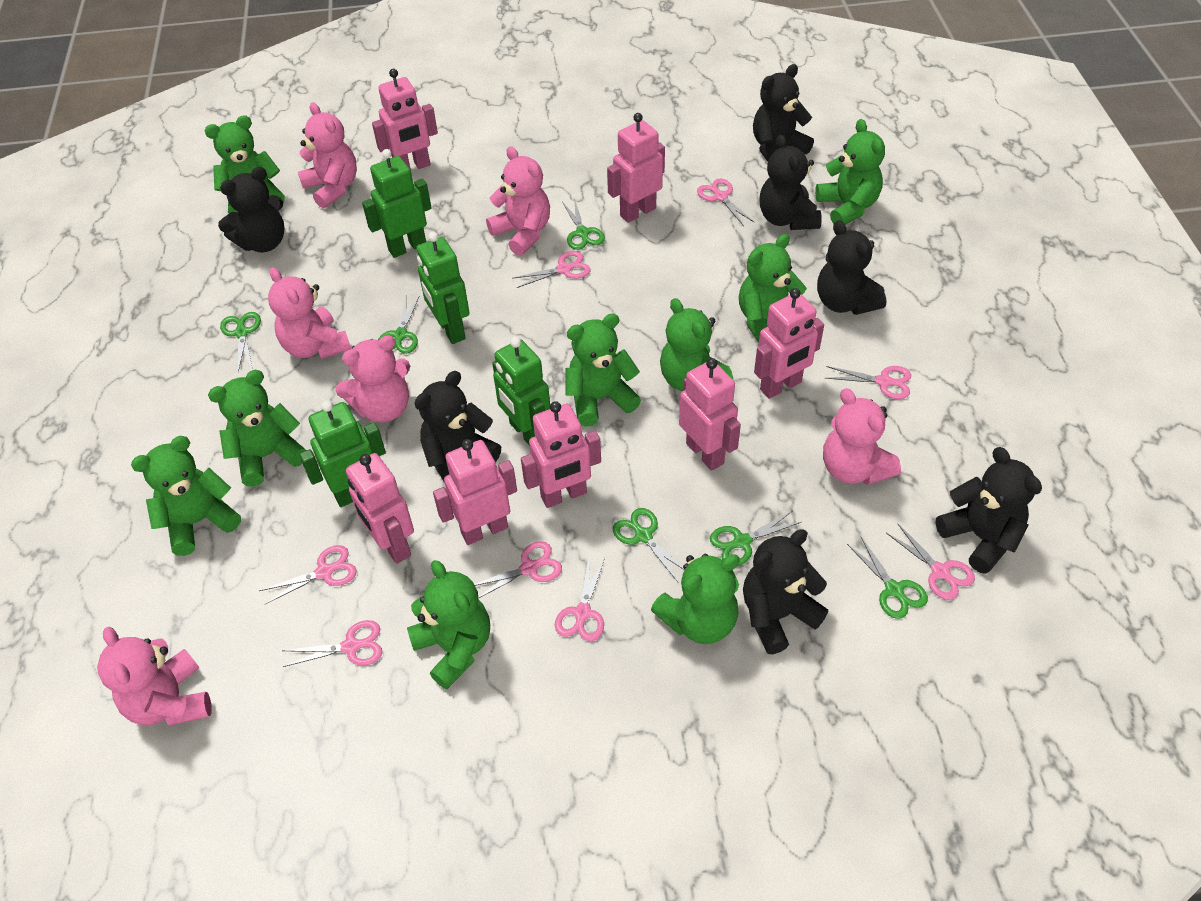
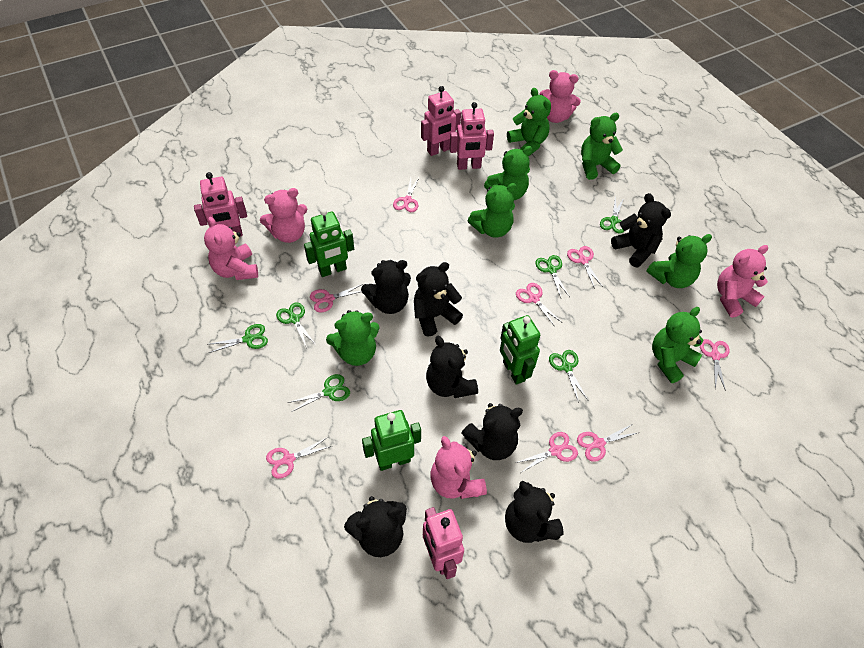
green robot: [299,400,386,507] [362,149,432,258] [416,232,470,344] [492,337,550,446] = 4 -> [304,209,354,277] [362,410,421,471] [500,315,540,385] = 3
green teddy bear: [131,436,241,556] [205,115,285,214] [208,370,306,487] [407,560,490,689] [566,313,641,427] [651,554,740,644] [660,298,733,391] [739,234,807,342] [815,119,885,225] = 9 -> [326,310,379,366] [467,183,517,238] [484,146,532,200] [507,88,551,157] [581,113,623,180] [646,234,712,288] [652,307,703,383] = 7
pink robot: [346,453,414,564] [372,69,438,170] [433,439,517,545] [521,401,601,508] [607,113,665,223] [679,358,741,471] [754,288,824,399] = 7 -> [194,172,247,237] [421,86,461,156] [423,507,464,579] [450,102,494,170] = 4
pink teddy bear: [97,627,212,726] [268,267,351,359] [298,102,357,208] [335,335,410,422] [486,146,550,256] [823,388,901,485] = 6 -> [204,217,258,280] [260,188,307,243] [430,436,487,499] [539,70,581,123] [717,245,768,318] = 5

